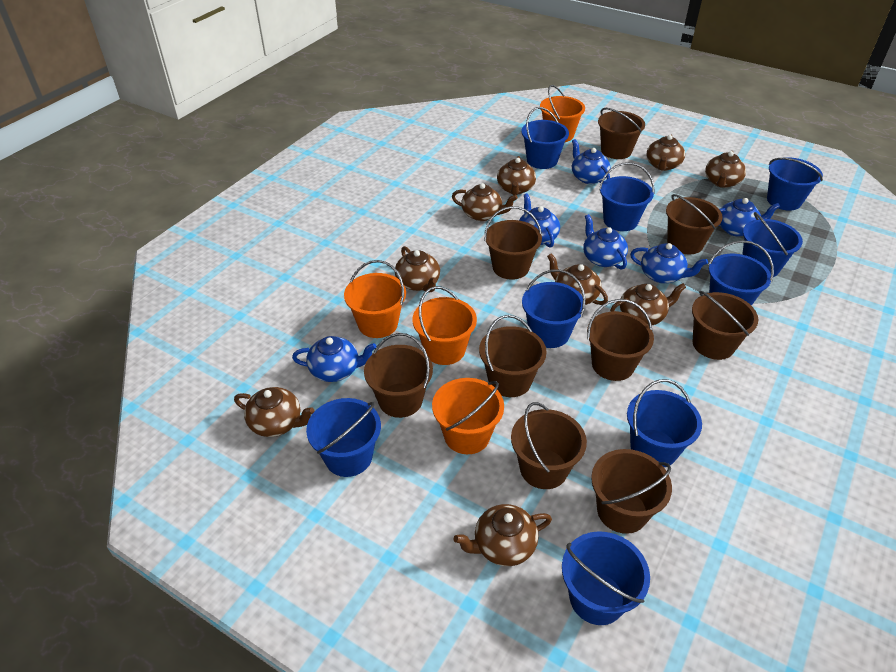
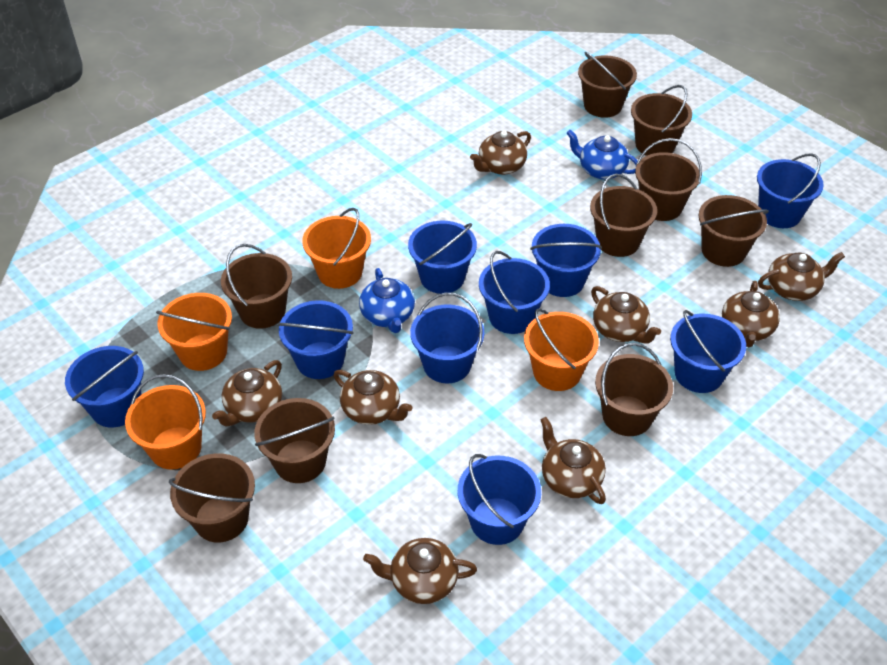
blue teapot: [292,336,377,382] [519,193,560,248] [572,139,611,184] [583,214,628,270] [630,243,708,284] [718,198,780,237] = 6 -> [359,268,415,333] [566,130,638,180] = 2
brown teapot: [234,387,314,437] [395,246,440,293] [452,183,518,221] [454,504,552,566] [497,156,536,195] [547,254,608,305] [610,283,686,325] [647,135,685,171] [705,151,746,188] = 9 -> [212,360,282,427] [334,370,413,425] [363,538,477,604] [470,131,531,175] [540,417,606,504] [591,286,661,344] [722,281,780,347] [758,252,845,301] = 8

